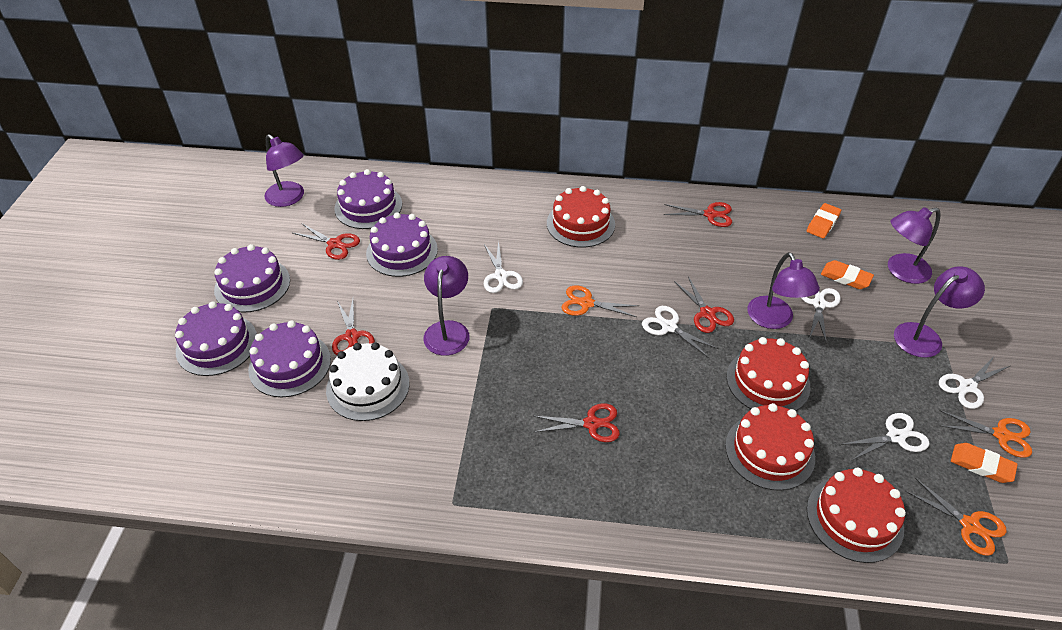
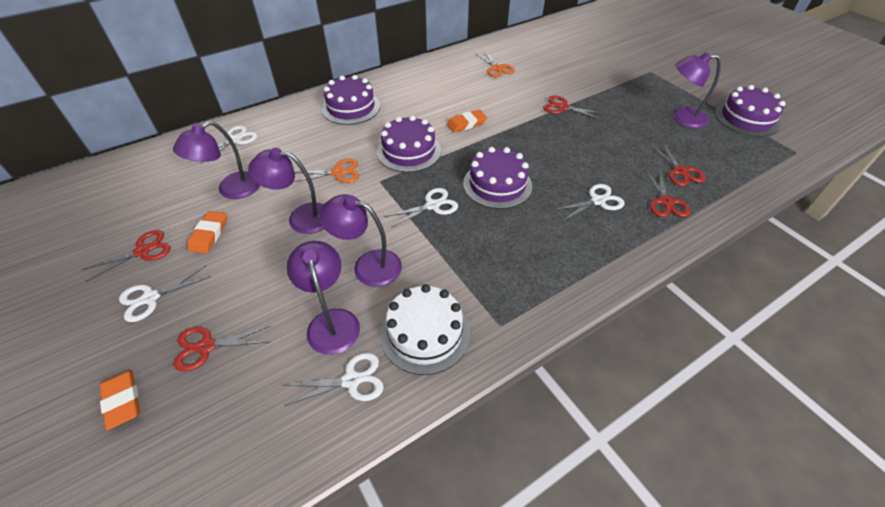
orange scissors: [561,285,639,317] [905,478,1006,556] [939,410,1032,458] = 3 -> [294,158,359,183] [475,51,515,77] = 2
purple cake: [175,301,257,376] [214,244,290,313] [248,320,331,397] [334,169,402,229] [366,212,438,277] = 5 -> [322,75,380,125] [377,115,441,172] [463,147,532,209] [715,85,785,137] = 4
red cake: [547,186,615,248] [725,403,815,491] [727,337,810,411] [807,468,906,563] = 4 -> none = 0

